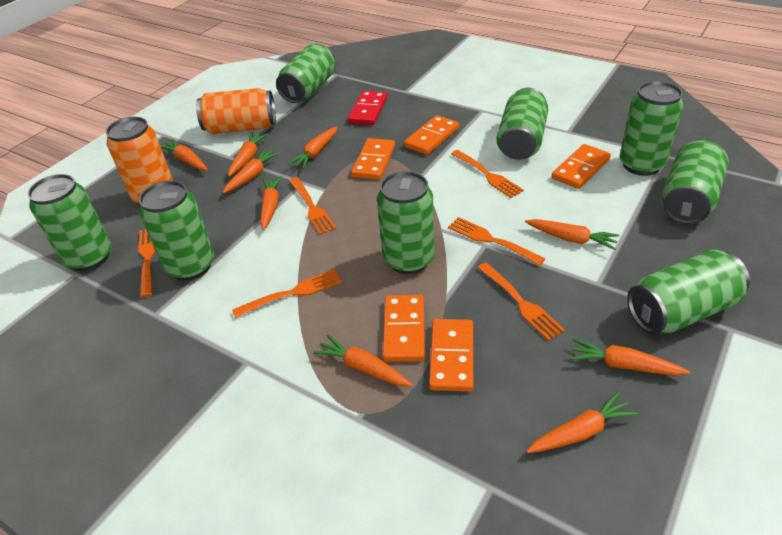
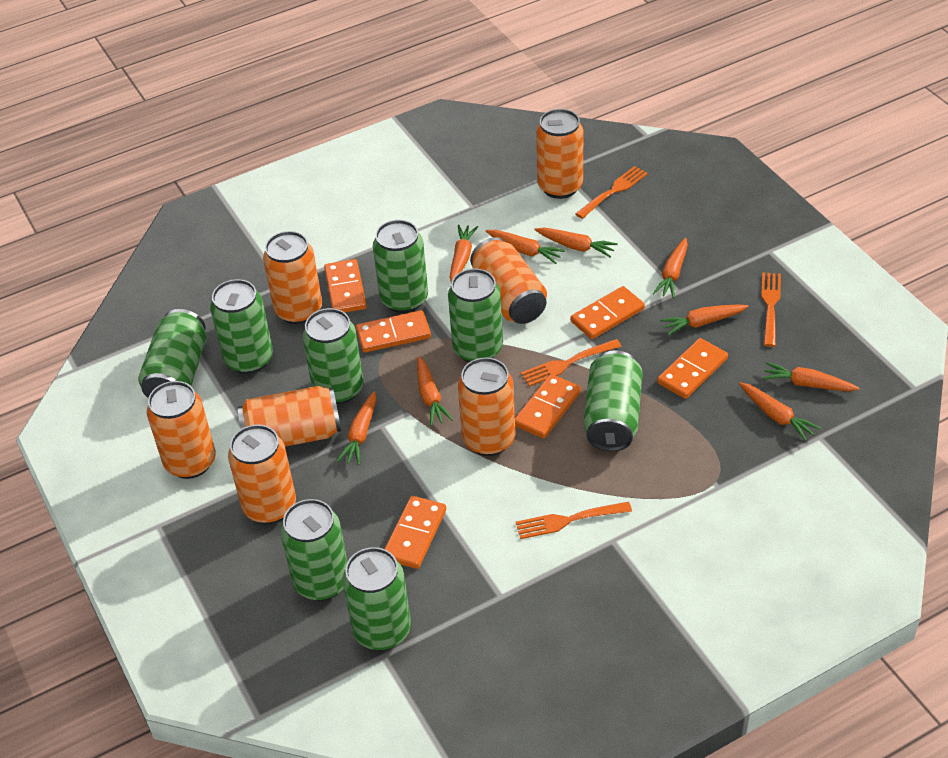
orange can: [106,117,173,205] [196,88,276,134] = 2 -> [147,381,216,479] [228,425,296,524] [238,386,341,447] [263,231,322,324] [458,357,516,456] [470,237,547,324] [536,109,583,199] = 7
orange domino: [351,138,395,180] [382,295,425,362] [404,115,459,155] [429,319,473,392] [552,144,611,189] = 5 -> [324,259,367,313] [356,310,431,353] [385,496,446,569] [515,374,581,439] [571,286,645,339] [657,338,728,399] = 6
orange fork: [138,229,156,298] [232,269,342,318] [289,177,337,235] [448,217,545,266] [451,150,524,198] [478,263,565,341] = 6 -> [516,502,632,539] [521,339,622,386] [576,166,648,219] [761,272,781,347] = 4
red domino: [348,91,387,125] = 1 -> none = 0

